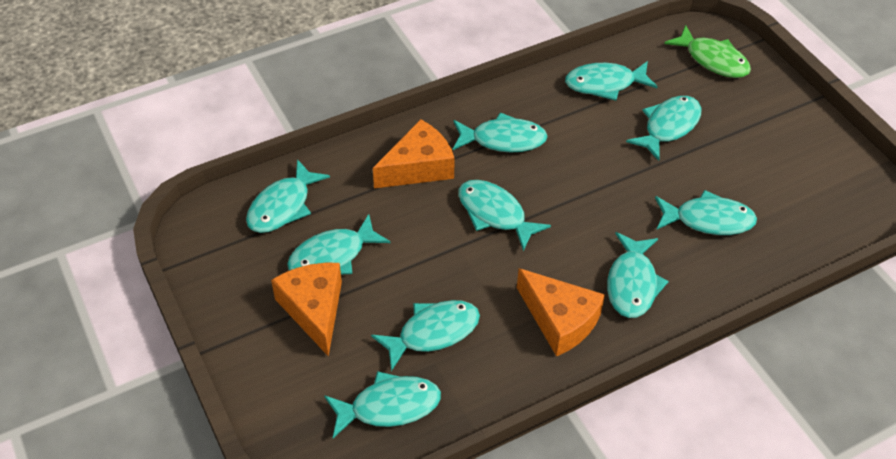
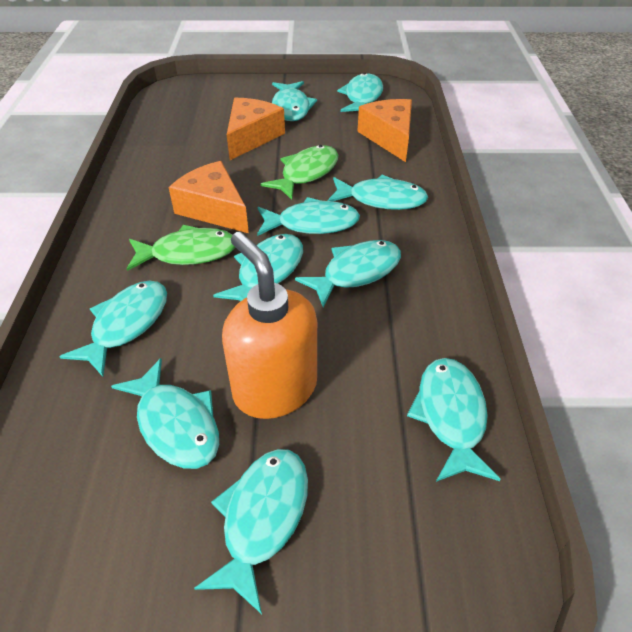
green fish: [664,25,751,78] = 1 -> [127,225,235,271] [260,145,338,200] = 2
orange soap dispenser: none = 0 -> [222,232,317,419] = 1

